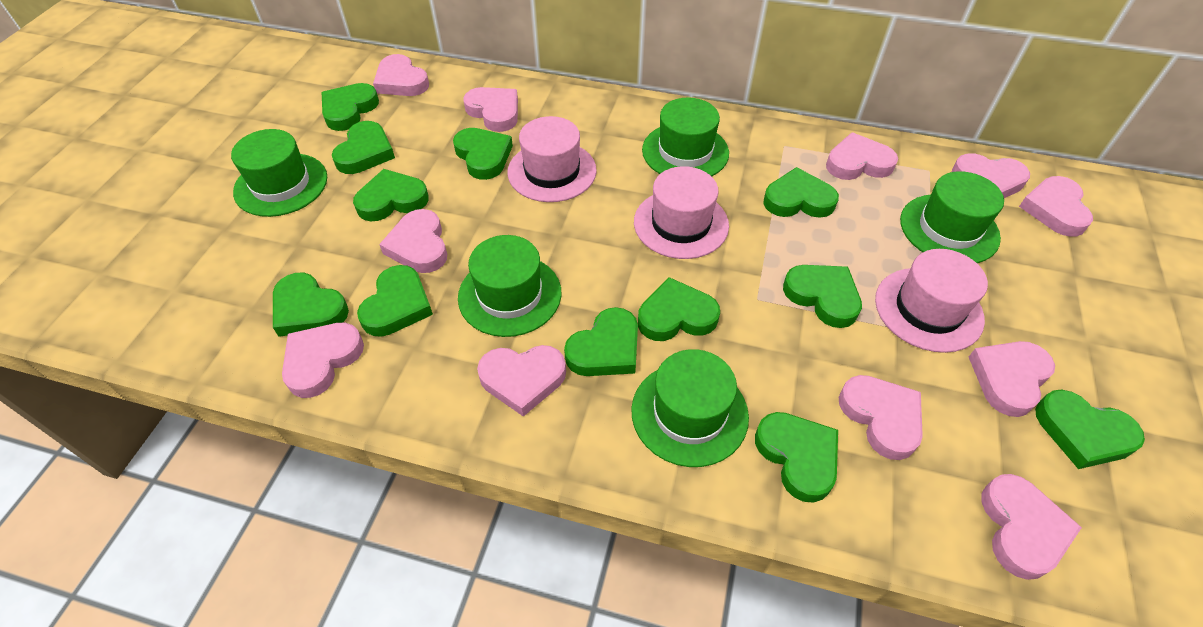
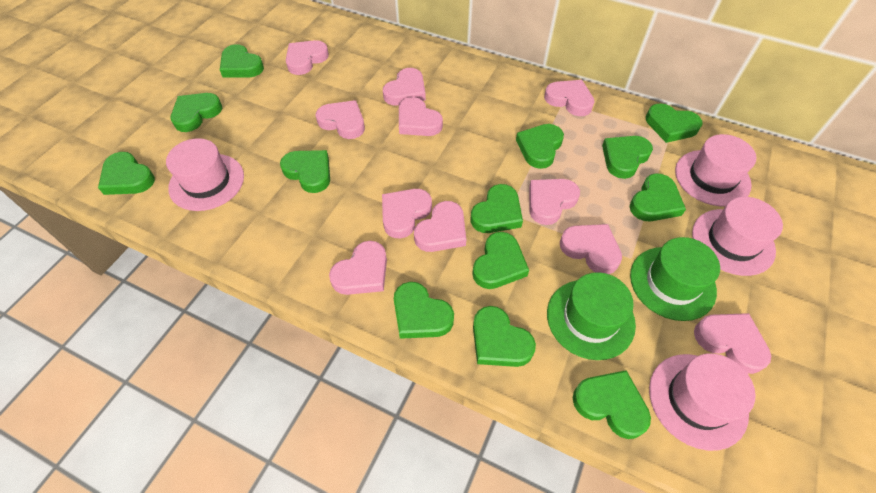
green hat: [231,129,327,217] [458,235,561,337] [631,349,749,467] [642,98,729,176] [900,171,1004,263] = 5 -> [547,272,636,360] [630,237,720,321] = 2
green heart: [273,273,349,337] [321,83,379,131] [332,121,395,174] [353,169,429,221] [357,265,433,337] [453,128,513,180] [564,307,638,376] [638,277,720,341] [755,412,838,503] [763,167,839,218] [783,265,862,328] [1035,390,1145,469] = 12 -> [98,152,155,195] [171,93,222,132] [220,44,264,78] [280,150,330,193] [394,282,454,339] [471,184,523,233] [472,232,529,289] [473,306,536,367] [516,124,564,169] [573,370,651,439] [602,136,653,179] [630,173,686,221] [646,103,702,143] = 13
pink hat: [507,116,597,202] [634,166,729,259] [875,249,988,353] = 3 -> [166,138,244,211] [649,353,756,451] [675,134,756,206] [692,197,783,276] = 4

